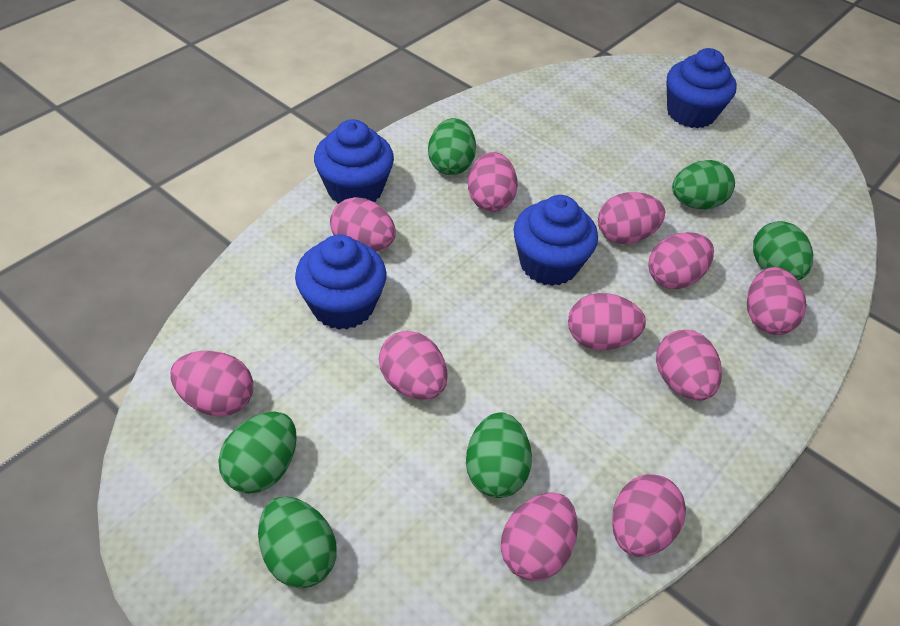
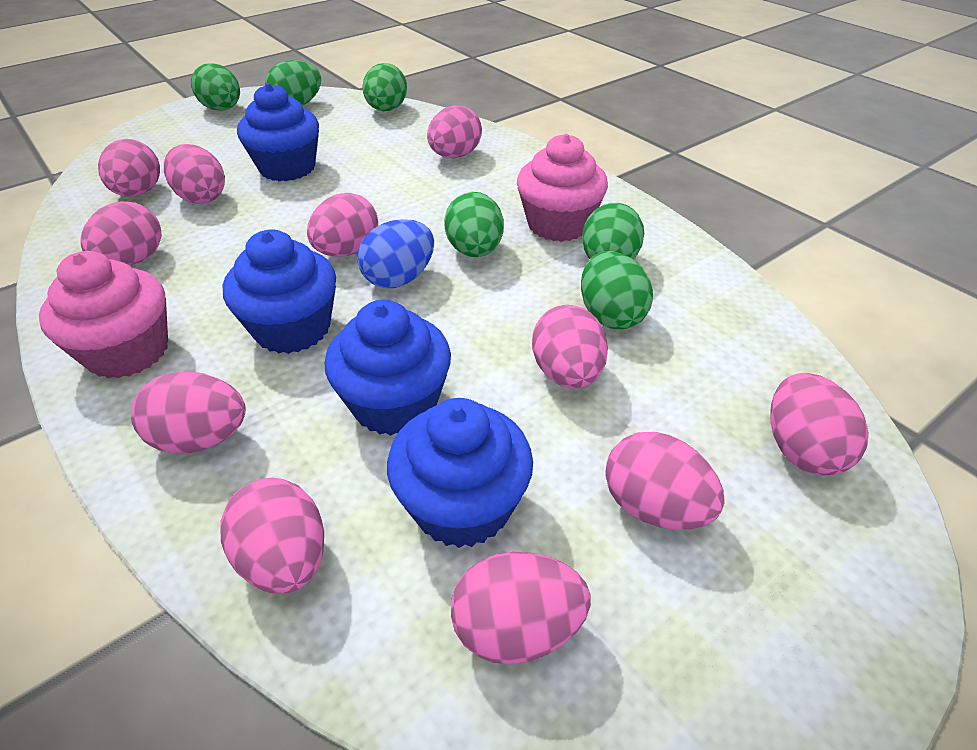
blue egg: none = 0 -> [357,219,434,288] = 1
pink cupcake: none = 0 -> [39,251,168,378] [517,134,608,242] = 2

